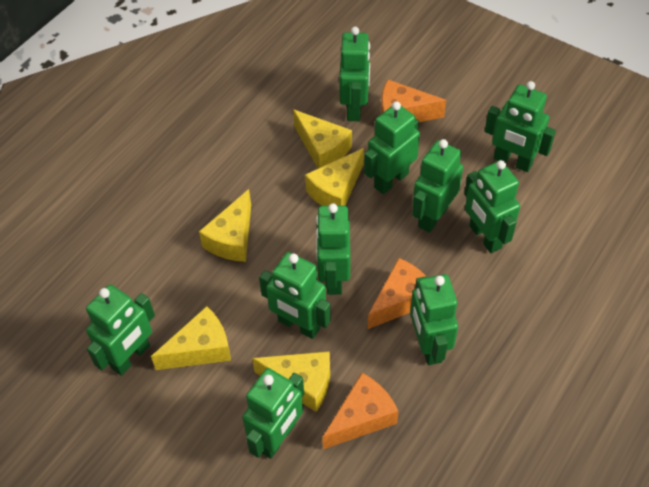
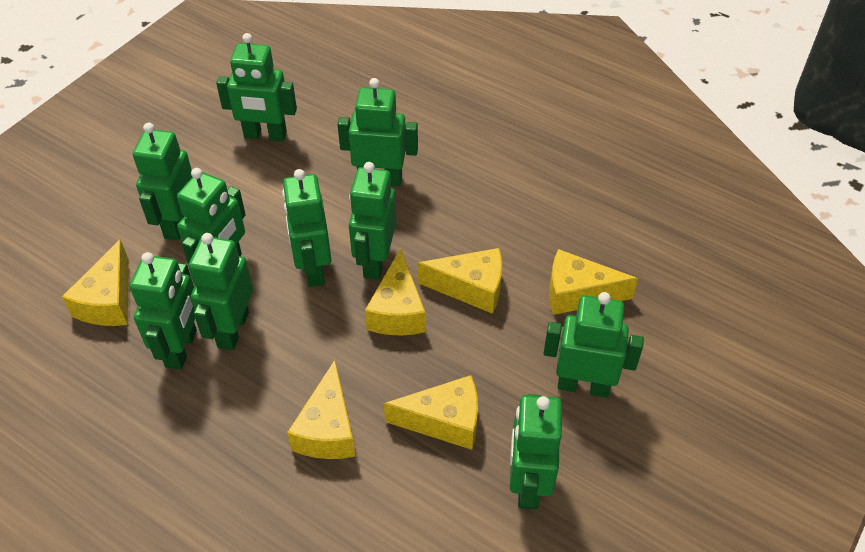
orange cheese: [322,373,399,449] [368,258,427,329] [381,80,446,122] = 3 -> none = 0
yellow cheese: [151,306,231,370] [199,189,251,262] [252,351,330,412] [293,109,352,168] [305,148,364,206] = 5 -> [62,239,129,326] [287,360,355,459] [365,248,426,335] [384,375,478,450] [418,248,502,314] [549,249,638,315] = 6

